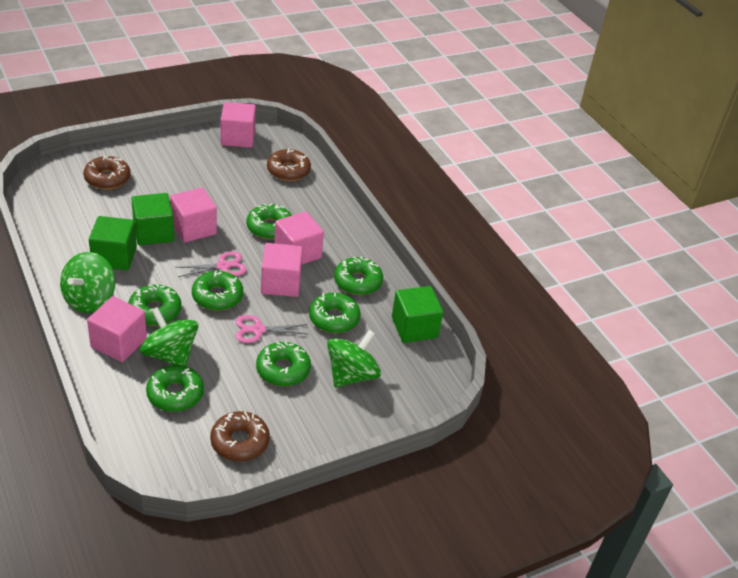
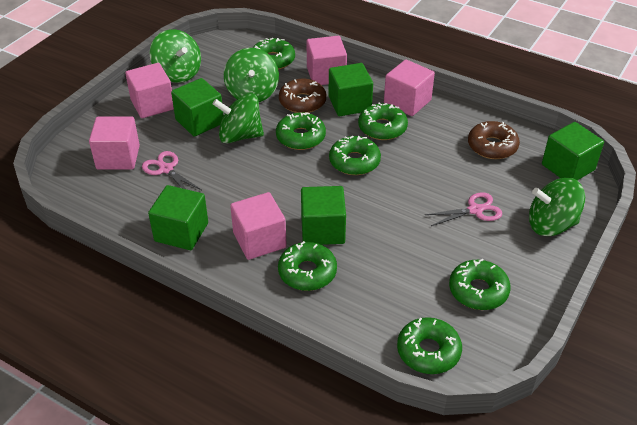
brown donut: [83,155,131,189] [210,411,270,462] [267,149,311,181] = 3 -> [279,79,326,113] [468,121,520,159] = 2
green cube: [89,216,137,270] [131,193,174,245] [392,286,443,343] = 3 -> [148,185,208,250] [171,78,224,137] [301,186,346,245] [329,63,373,116] [542,122,604,180] = 5
green spinning top: [60,252,115,313] [140,307,199,366] [327,330,381,388] = 3 -> [150,29,201,83] [212,93,264,144] [224,48,279,102] [529,178,585,236] = 4

